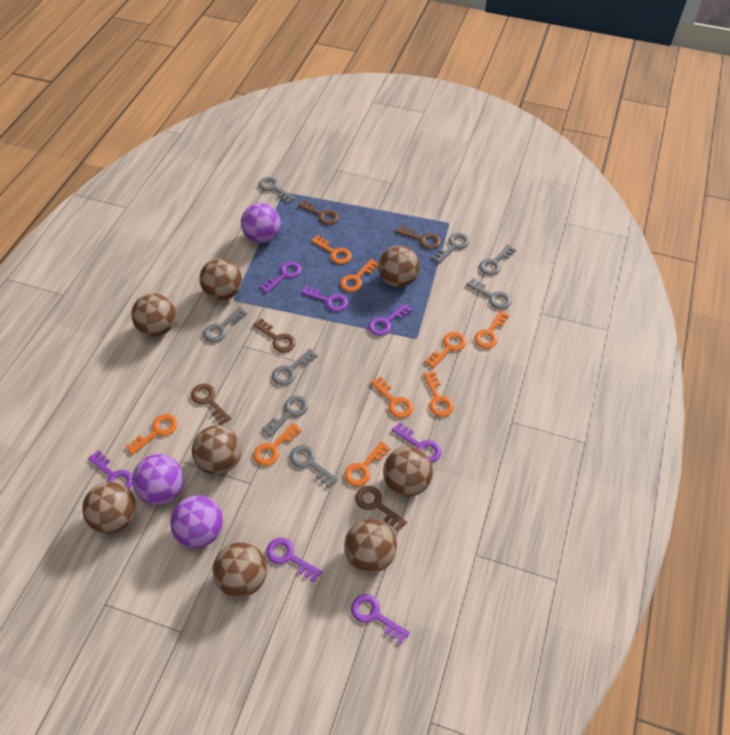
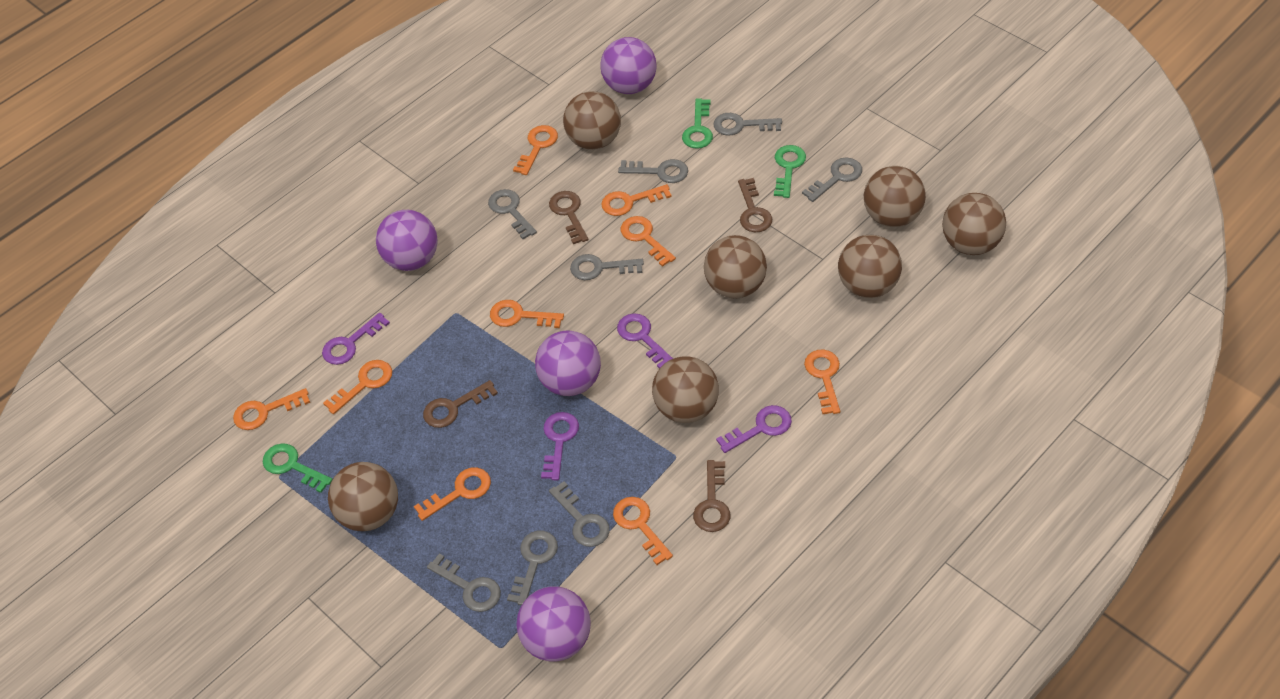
brown ball: [82,482,136,533] [131,293,176,337] [192,426,241,475] [200,258,242,300] [213,542,267,598] [344,519,397,573] [378,246,420,287] [383,446,433,497] = 8 -> [328,462,398,531] [563,91,621,150] [652,356,719,423] [704,235,767,298] [838,235,902,298] [864,166,926,227] [942,193,1006,255] = 7
brown key: [191,384,231,425] [253,318,296,352] [298,200,339,225] [355,486,407,531] [396,225,441,249] = 5 -> [423,380,498,428] [549,191,589,244] [693,460,730,532] [738,178,772,232] = 4
green key: none = 0 -> [263,443,333,493] [682,98,713,149] [774,145,806,198] = 3
purple ball: [132,454,184,505] [170,495,223,548] [241,203,281,243] = 3 -> [376,210,438,271] [517,586,591,662] [535,330,601,396] [600,37,657,94] = 4
purple key: [88,450,132,489] [259,261,302,293] [266,538,322,583] [301,285,348,312] [351,594,410,644] [368,303,412,336] [392,422,441,463] = 7 -> [322,313,390,365] [541,412,579,480] [617,313,673,369] [716,405,792,453] = 4

